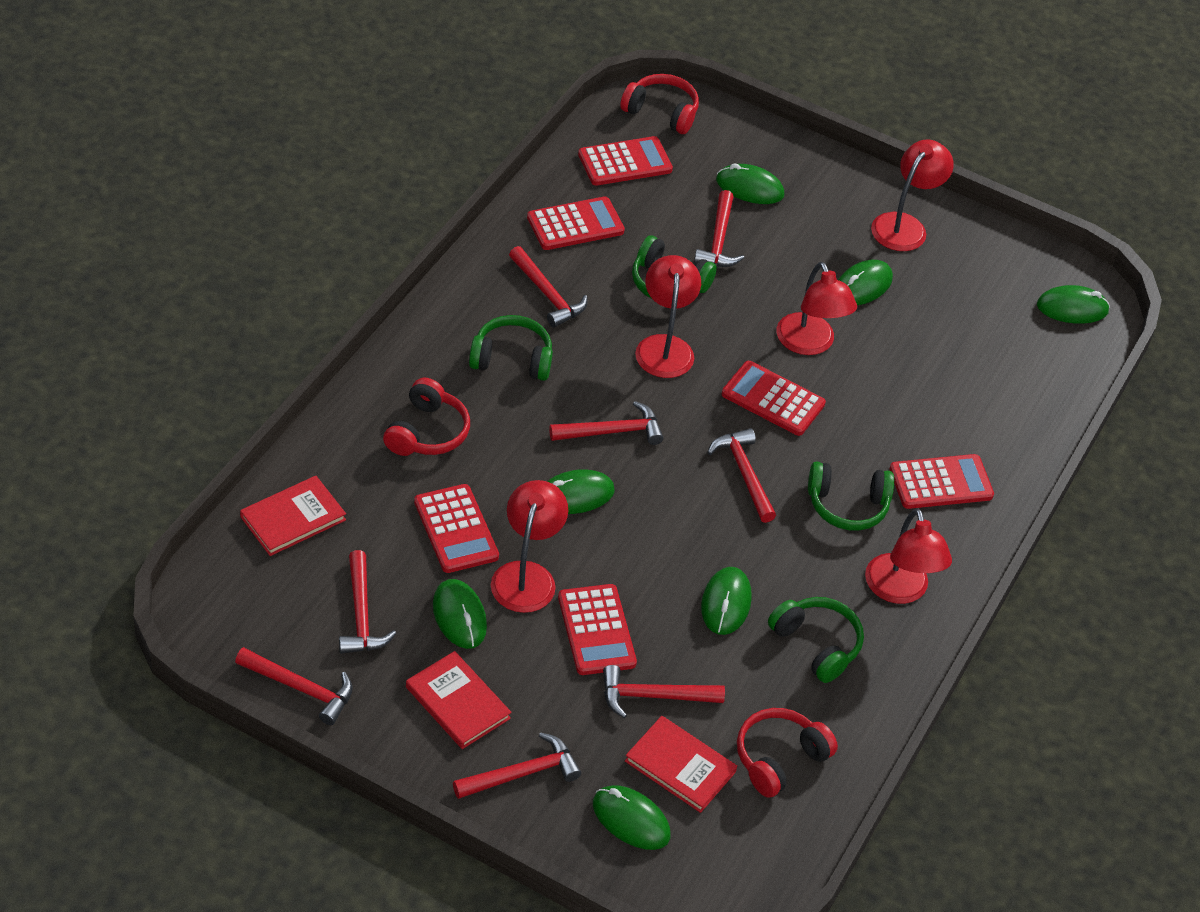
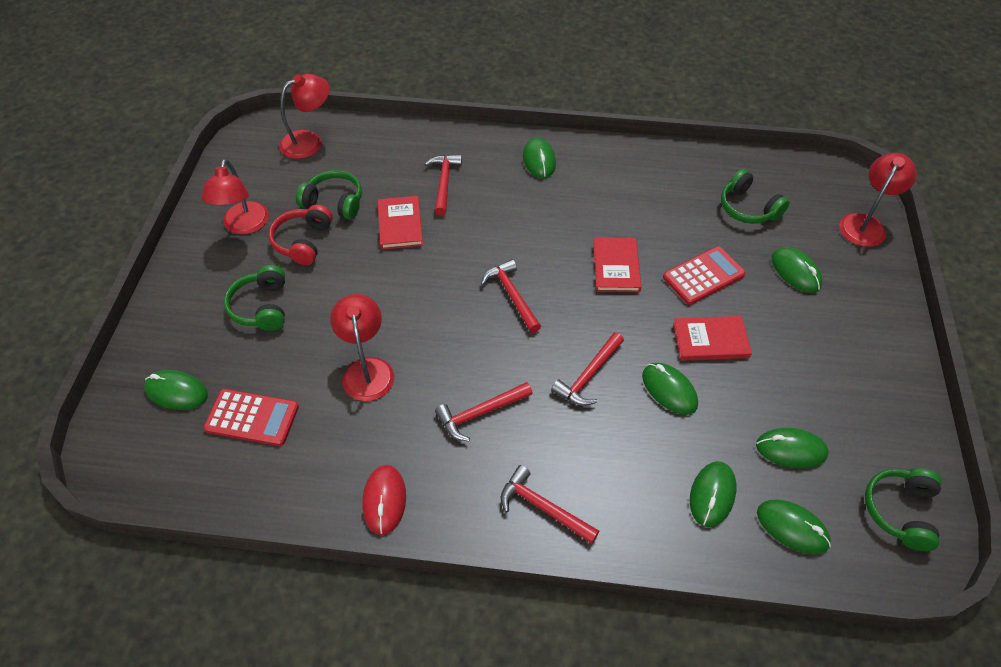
red calculator: [414,484,499,573] [527,196,625,250] [558,584,637,675] [578,136,673,186] [722,361,826,436] [890,454,994,509] = 6 -> [204,389,299,446] [663,246,746,305] = 2
red hammer: [235,647,353,725] [339,550,396,654] [453,732,581,799] [509,246,588,327] [549,401,663,445] [603,665,725,718] [694,190,744,267] [707,428,776,523] = 8 -> [425,155,462,216] [435,382,533,441] [481,259,541,333] [501,465,599,544] [551,332,624,406] = 5
red headphones: [383,378,470,456] [620,74,699,134] [737,708,838,798] = 3 -> [269,205,333,265] = 1
red lamp: [491,480,568,613] [635,255,701,378] [776,262,857,355] [865,508,952,604] [871,139,954,251] = 5 -> [202,159,269,235] [279,74,329,159] [330,294,394,401] [839,153,917,247] = 4
red mouse: none = 0 -> [363,465,406,535] = 1

